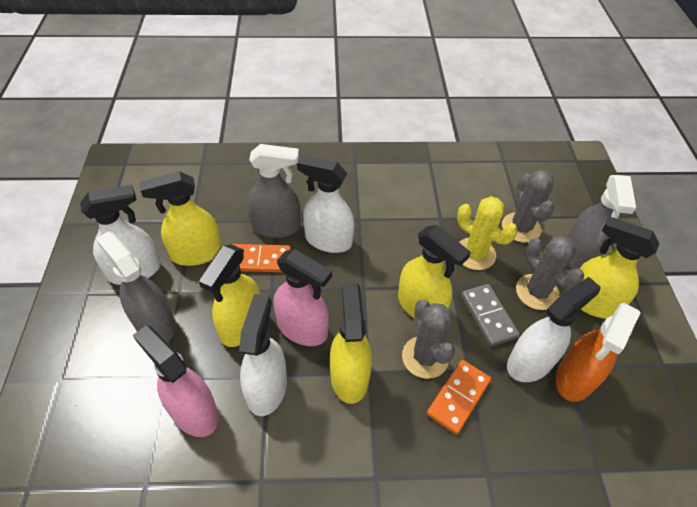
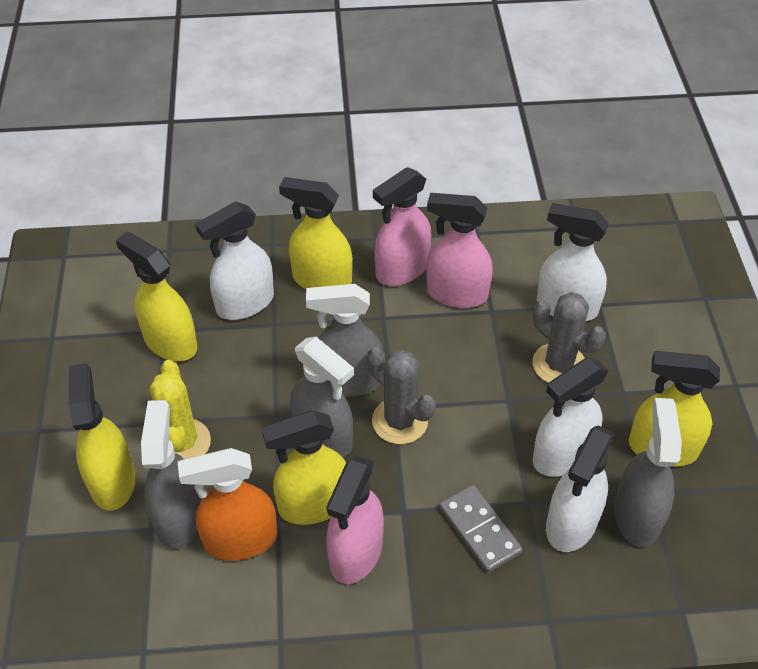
grey cactus: [402,299,455,379] [502,170,554,243] [516,236,584,310] = 3 -> [367,347,436,444] [533,292,606,383] = 2
grey spray bottle: [95,231,176,342] [247,144,301,238] [567,175,636,269] = 3 -> [141,400,201,549] [290,337,354,458] [306,284,383,397] [614,398,682,547] = 4
orange domino: [232,244,291,272] [427,360,491,434] = 2 -> none = 0
pink spray bottle: [133,325,219,437] [274,249,332,346] = 2 -> [326,455,384,584] [373,167,431,286] [426,193,493,308] = 3

